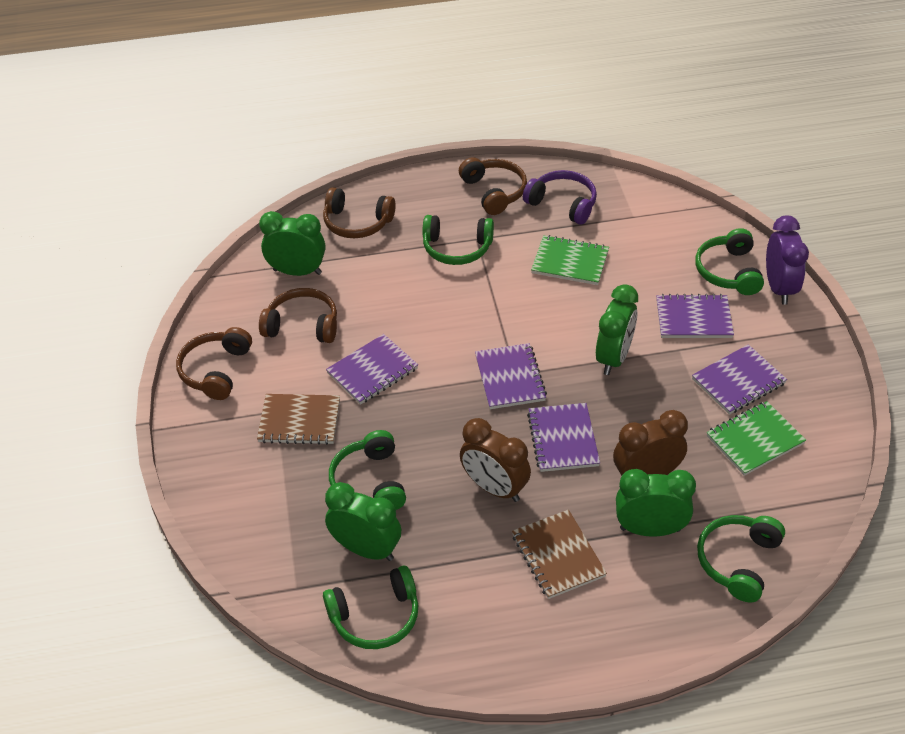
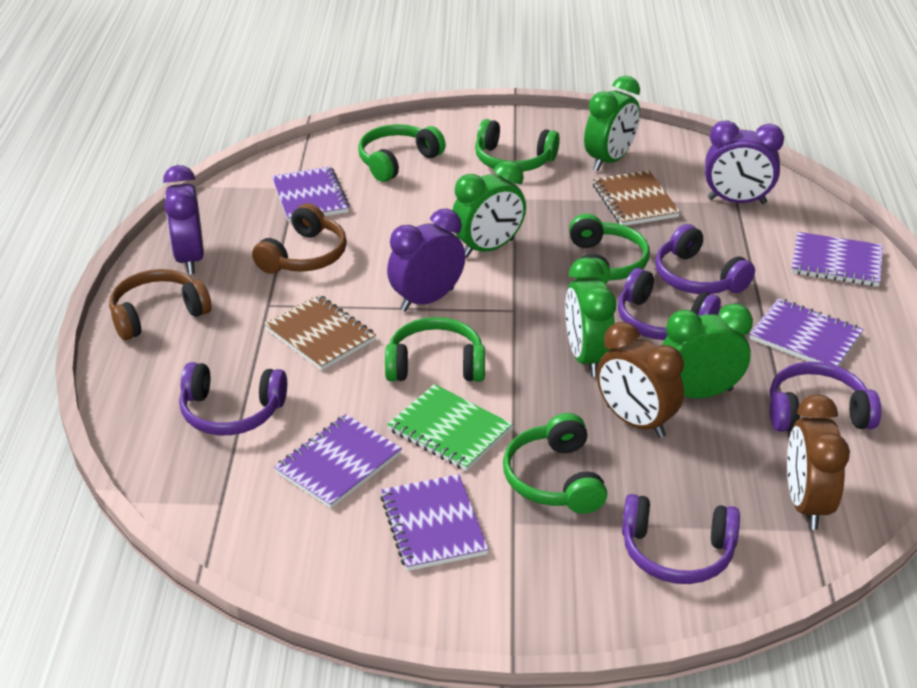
brown headphones: [176,327,252,400] [259,288,337,343] [323,187,396,238] [459,157,527,215] = 4 -> [109,269,212,340] [252,203,347,274] = 2
green notebook: [531,235,609,285] [707,401,806,476] = 2 -> [387,384,513,471] = 1
purple clock: [766,215,809,305] = 1 -> [163,165,204,274] [387,208,465,312] [705,120,784,204] = 3
purple headphones: [523,170,597,225] = 1 -> [179,362,287,435] [618,268,721,340] [622,494,740,584] [655,224,755,294] [770,362,881,432] = 5

